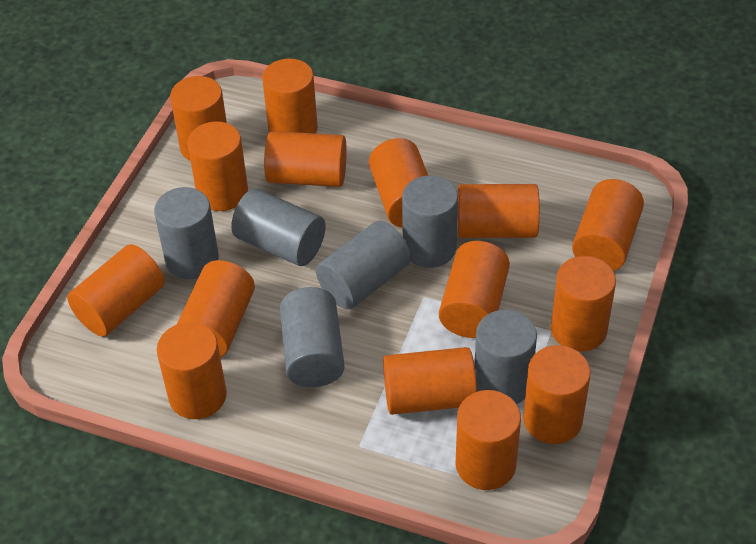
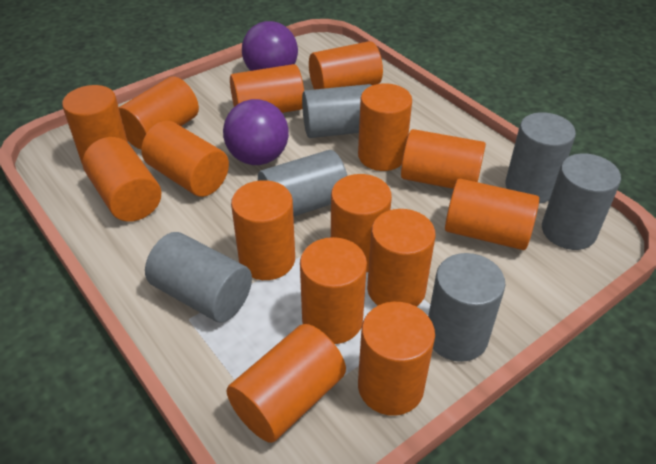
purple ball: none = 0 -> [223,99,289,165] [242,21,298,71] = 2

